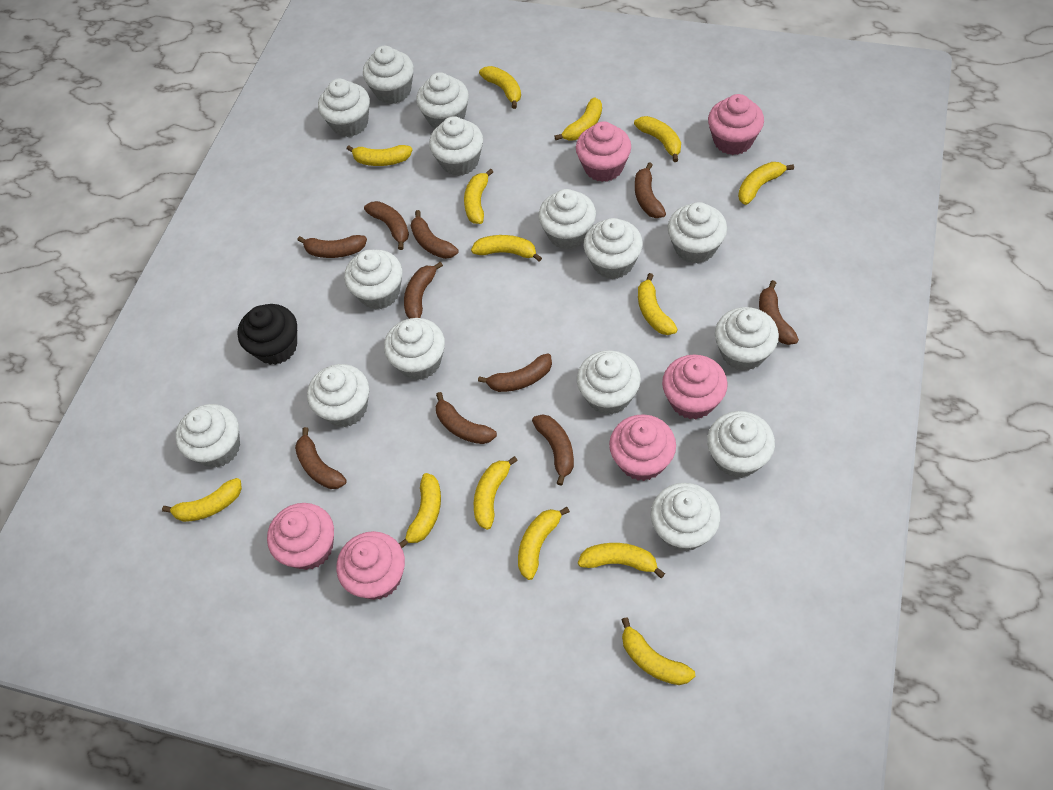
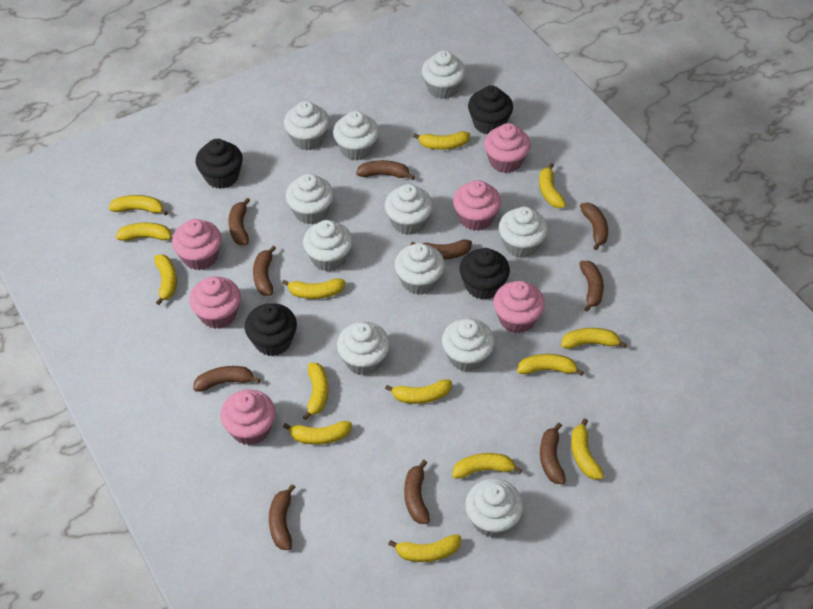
black cupcake: [237,304,297,365] = 1 -> [196,139,243,189] [245,303,297,356] [459,248,510,300] [468,85,513,134] = 4
white cupcake: [175,404,240,468] [307,364,369,427] [318,79,370,137] [344,250,402,309] [363,46,414,104] [384,318,445,380] [416,72,469,129] [429,116,483,176] [538,189,596,250] [577,350,641,415] [584,218,643,279] [651,483,721,551] [668,202,727,264] [707,411,775,478] [715,307,779,371] = 15 -> [284,101,330,151] [286,174,334,224] [303,220,352,271] [333,111,379,160] [337,322,390,375] [385,184,433,235] [395,243,445,295] [422,50,466,99] [442,318,495,372] [465,479,523,538] [499,207,548,258] = 11

